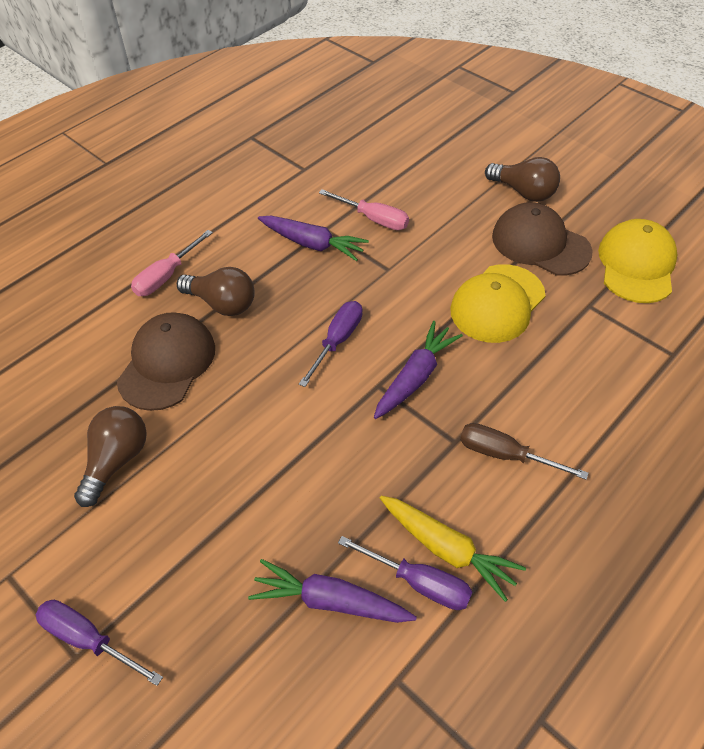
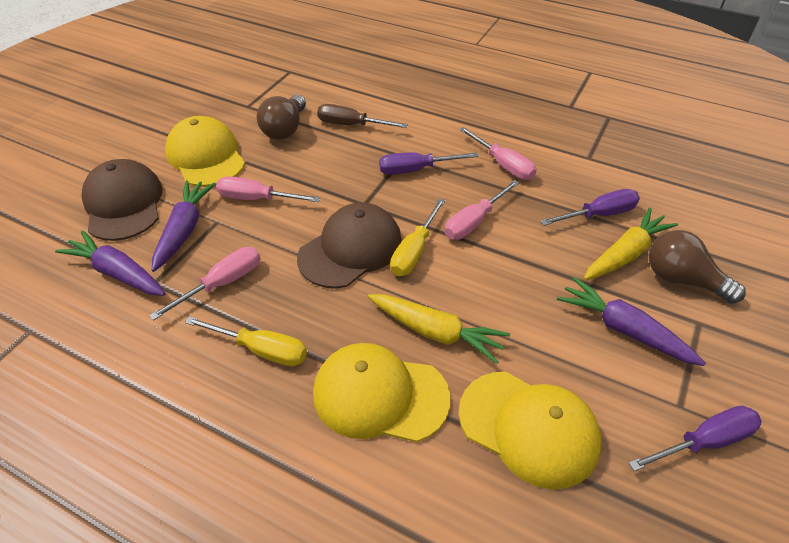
brown light bulb: [74,406,147,507] [177,267,255,316] [485,157,560,202] = 3 -> [257,95,306,140] [649,230,746,304] = 2
pink screwdriver: [131,230,213,296] [319,189,409,230] = 2 -> [149,247,261,321] [216,176,320,202] [445,180,520,240] [459,127,537,180] = 4
yellow cap: [450,264,546,343] [598,219,677,303] = 2 -> [165,116,245,187] [313,343,451,442] [459,372,602,489] = 3
yellow carrot: [380,496,526,602] = 1 -> [368,294,510,364] [584,208,678,280] = 2
yellow screwdriver: none = 0 -> [185,316,307,367] [390,198,446,276] = 2

